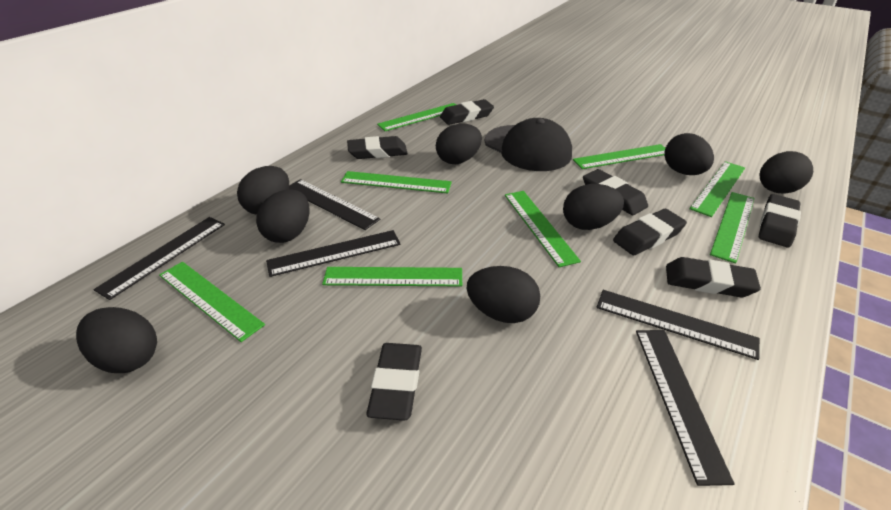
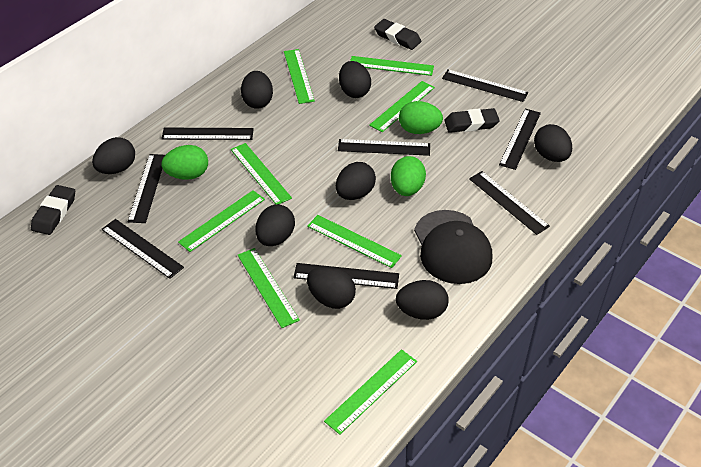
black eraser: [347,136,408,159] [366,343,422,421] [440,99,494,125] [583,169,648,215] [613,209,687,255] [666,257,761,297] [759,194,801,248] = 7 -> [31,185,75,235] [374,19,421,50] [444,108,500,133] = 3
black ruler: [94,217,225,300] [266,230,401,277] [289,179,380,230] [597,290,760,360] [636,330,735,486] = 5 -> [101,219,184,279] [128,154,165,223] [161,128,254,140] [293,263,399,289] [338,139,430,156] [442,69,528,102] [469,171,550,235] [499,109,541,170] = 8
green egg: none = 0 -> [162,145,208,180] [391,156,426,196] [399,101,443,134] = 3

